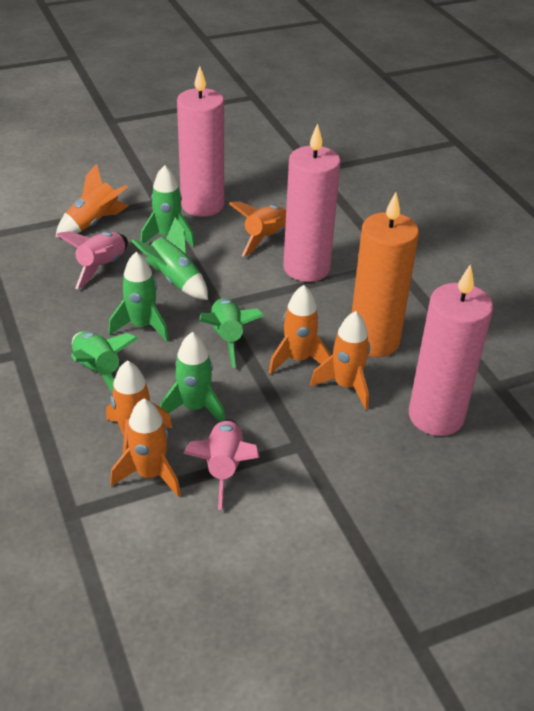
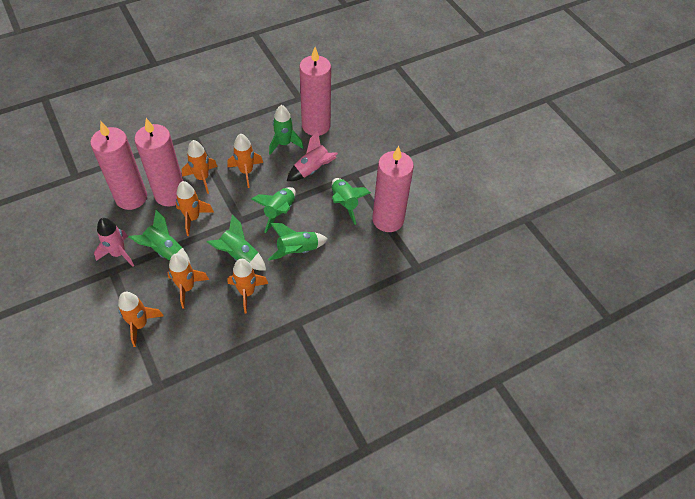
orange candle: [352,192,419,357] = 1 -> none = 0
pink candle: [177,66,224,217] [283,123,341,282] [409,264,493,436] = 3 -> [90,121,147,210] [134,118,183,206] [299,47,331,136] [372,146,414,232] = 4

